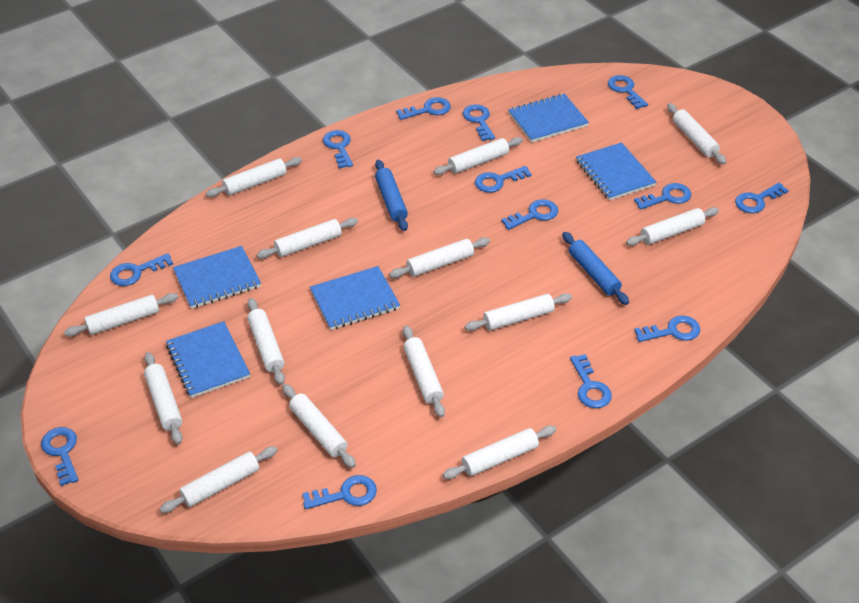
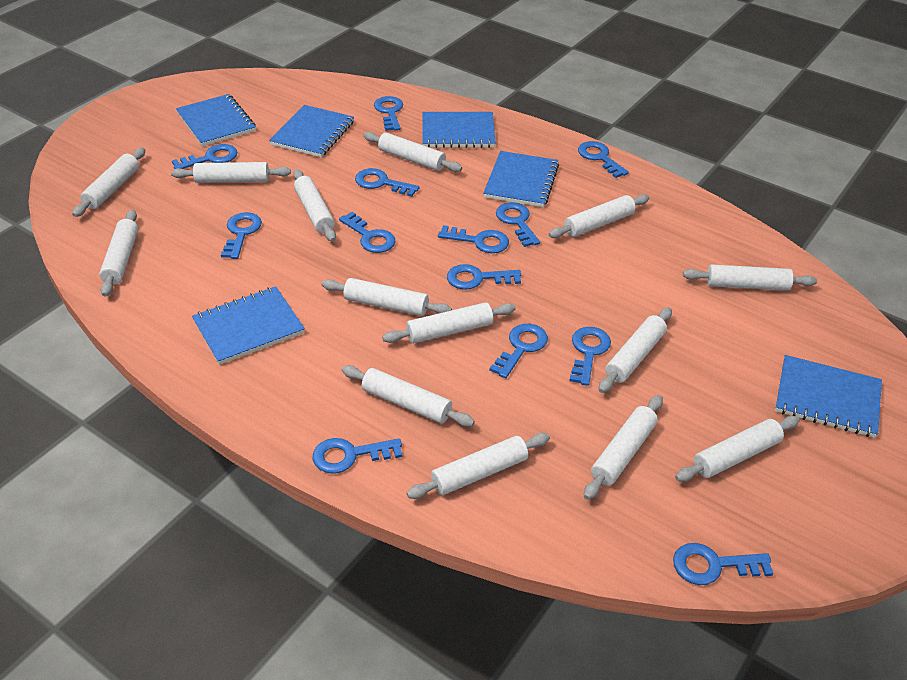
blue notebook: [166,321,250,398] [173,246,261,309] [310,266,400,330] [508,94,589,143] [576,142,656,200] = 5 -> [176,94,256,146] [192,286,305,365] [269,105,354,157] [422,112,496,148] [483,151,559,207] [775,355,882,438] = 6
blue rolling pin: [375,160,408,231] [562,232,629,305] = 2 -> none = 0

